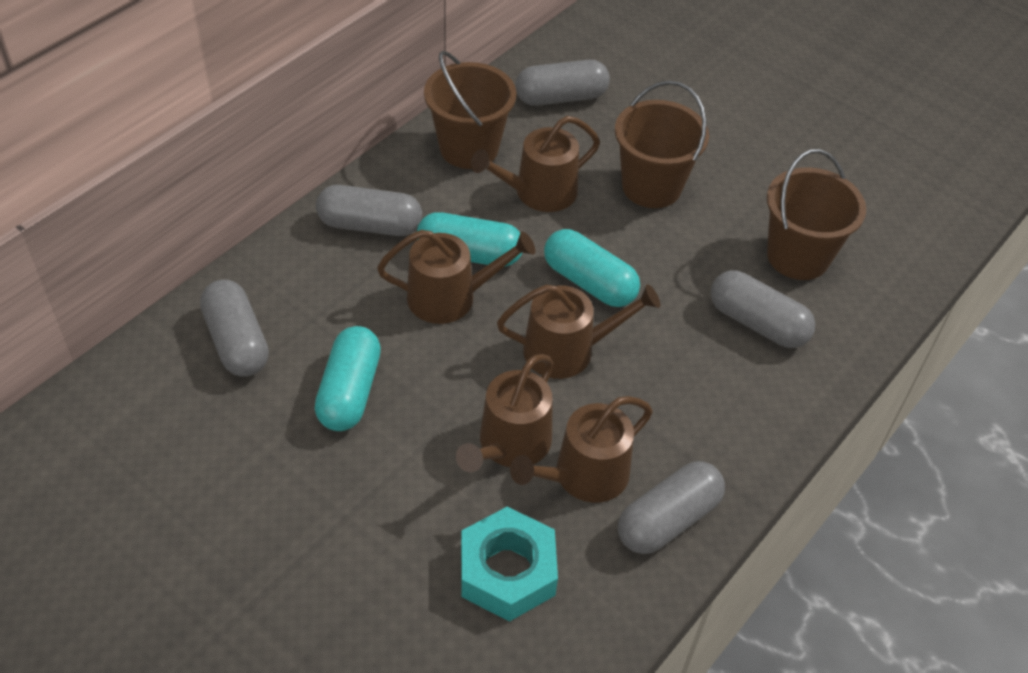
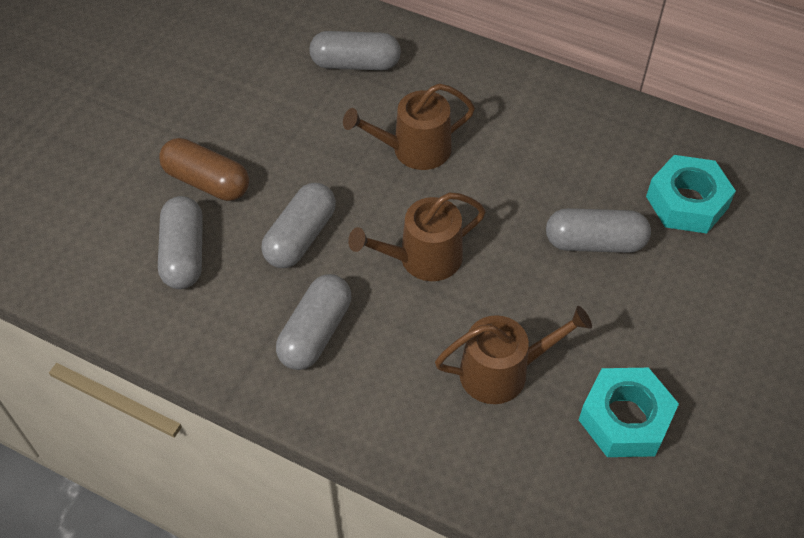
brown bucket: [424,51,516,169] [615,81,709,208] [767,149,866,280] = 3 -> none = 0
brown capsule: none = 0 -> [159,138,249,201] = 1
brown watering can: [377,230,536,324] [456,354,553,472] [471,116,600,212] [497,284,660,379] [510,396,653,503] = 5 -> [343,83,475,170] [348,192,486,281] [435,306,592,404] = 3
turquoise capsule: [315,326,381,431] [417,212,522,267] [544,229,640,307] = 3 -> none = 0
turquoise nut: [461,507,558,622] = 1 -> [579,368,679,457] [646,155,736,234] = 2

